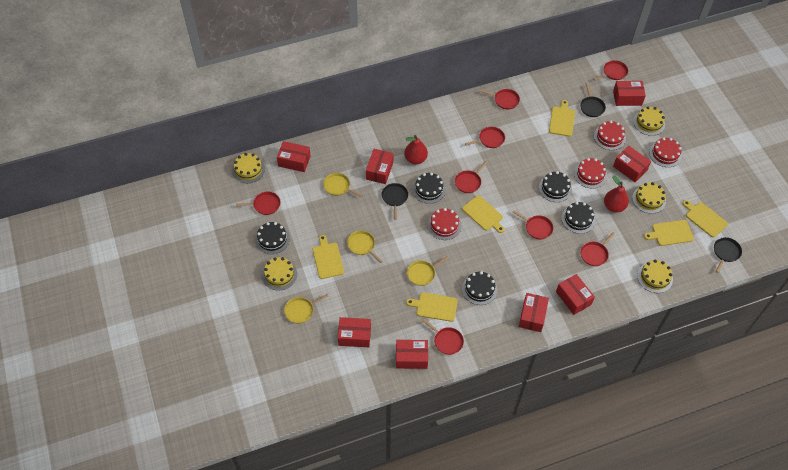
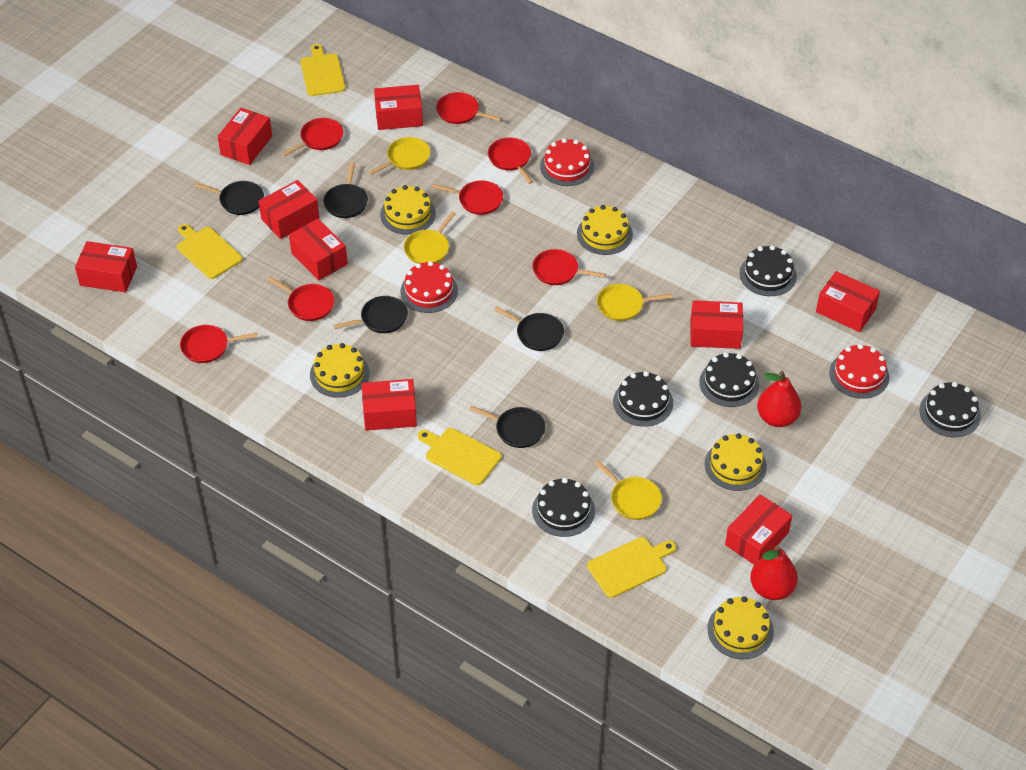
black pan: [381,183,408,220] [580,83,606,117] [714,237,742,273] = 3 -> [194,181,264,215] [323,162,368,218] [333,296,408,333] [469,405,545,448] [494,306,564,351] = 5
red box: [277,141,311,172] [338,317,371,347] [366,149,394,184] [396,340,428,369] [519,293,549,332] [556,274,595,315] [613,81,646,106] [613,146,651,182] = 8 -> [75,241,137,293] [218,108,272,165] [259,180,319,239] [289,219,348,280] [362,379,417,431] [374,85,423,130] [690,300,743,349] [725,494,792,565] [816,271,880,332] = 9
red cake: [427,208,461,240] [574,158,607,188] [594,121,626,150] [649,137,682,167] = 4 -> [400,261,458,313] [540,138,594,186] [829,344,889,399] = 3
red pan: [236,192,280,215] [423,319,464,355] [455,161,487,193] [465,127,505,148] [480,89,520,109] [513,210,553,239] [581,232,615,266] [594,60,628,81] = 8 -> [180,325,258,363] [267,277,334,321] [282,118,343,156] [432,180,503,215] [436,92,502,124] [488,138,533,184] [532,249,606,285] = 7
yellow cutting board: [313,235,344,279] [406,292,458,322] [462,195,505,233] [549,100,575,137] [644,220,694,246] [682,200,728,238] = 6 -> [177,224,242,279] [300,44,345,96] [418,428,501,485] [587,537,676,598] = 4

